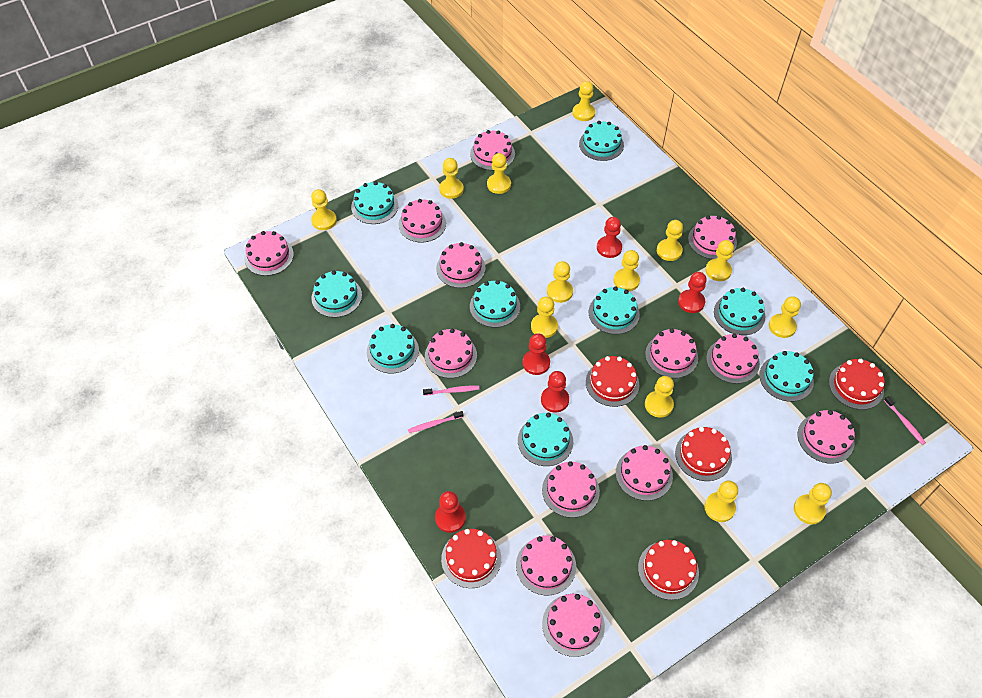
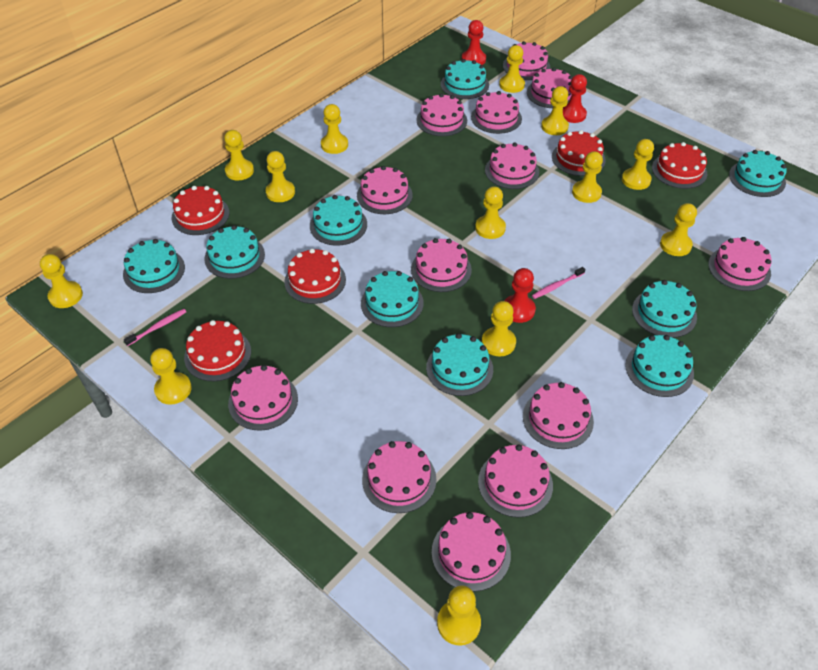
pink toothbrush: [408,411,464,433] [423,386,479,396] [884,396,926,445] = 3 -> [124,309,186,346] [532,267,586,299] = 2
red pawn: [435,491,466,533] [523,333,550,375] [541,371,569,413] [597,217,622,258] [678,272,707,313] = 5 -> [462,20,486,65] [504,268,536,323] [563,74,587,123] = 3

